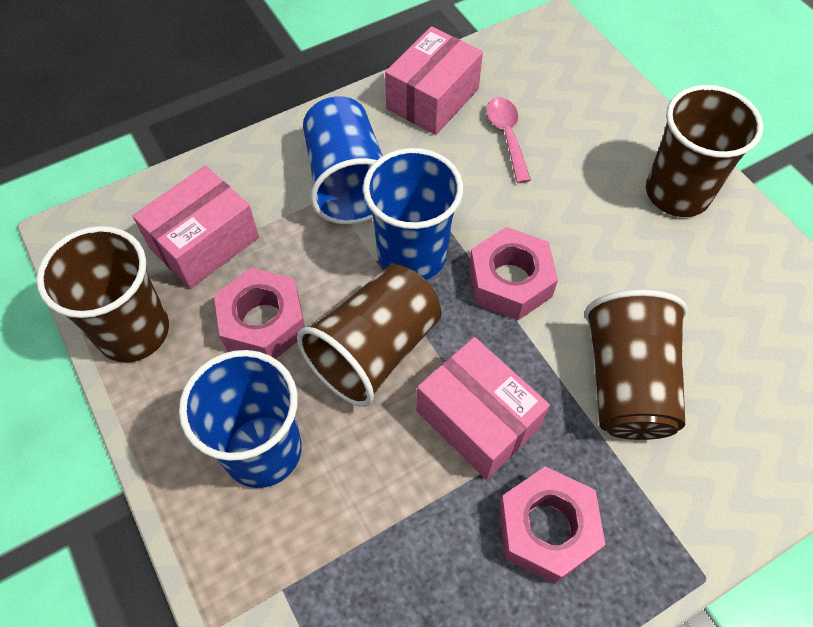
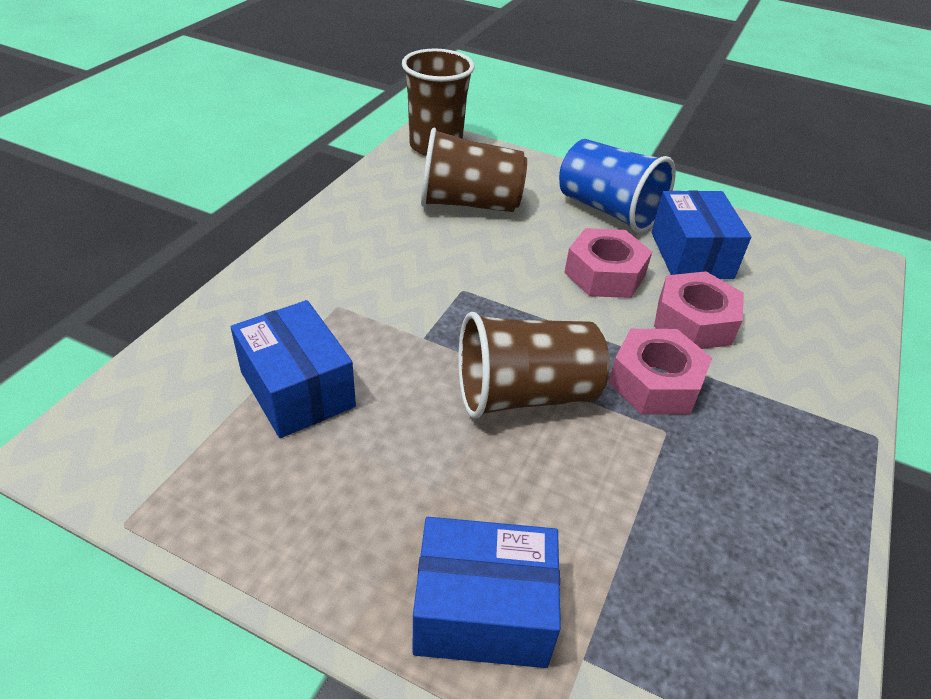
blue box: none = 0 -> [231,300,356,438] [413,517,561,668] [651,190,751,279] = 3
blue cup: [179,350,302,488] [303,96,383,225] [363,148,463,280] = 3 -> [559,139,676,233] = 1
brown cup: [36,226,169,363] [297,264,441,407] [584,289,687,440] [646,85,763,217] = 4 -> [402,48,474,156] [421,128,527,212] [458,312,610,419] = 3
pink box: [132,165,259,289] [385,26,483,135] [417,337,550,480] = 3 -> none = 0
pink spoon: [486,97,531,183] = 1 -> none = 0

